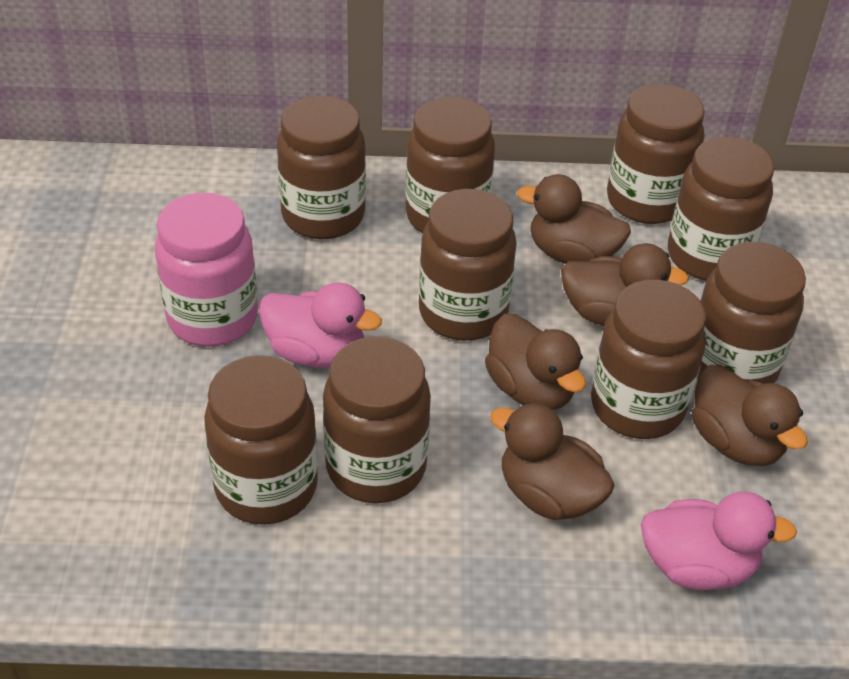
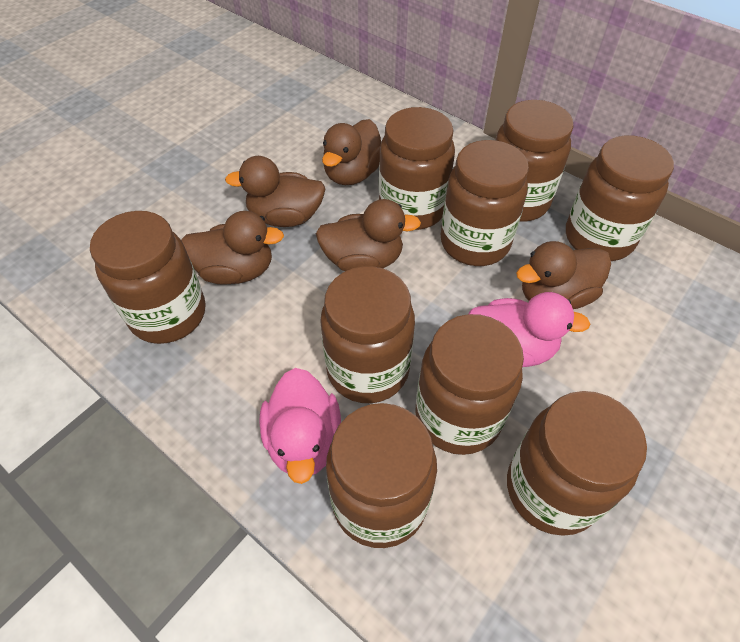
pink jar: [155,193,258,347] = 1 -> none = 0

